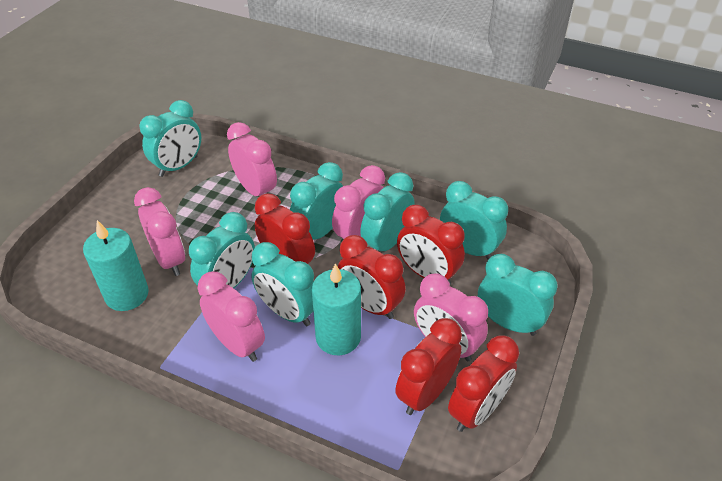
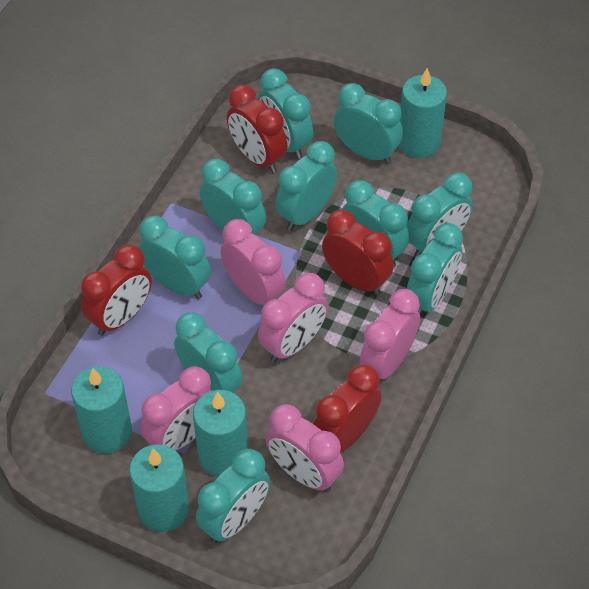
red clock: [255,194,315,264] [338,235,406,319] [395,318,462,415] [397,205,465,285] [448,335,519,432] = 5 -> [81,245,152,336] [227,85,287,173] [314,364,382,453] [322,210,394,296] = 4
turquoise candle: [83,220,149,311] [312,263,361,355] = 2 -> [71,366,132,454] [129,444,189,532] [193,390,248,477] [399,68,447,158] = 4
turquoise clock: [139,100,201,177] [189,212,255,288] [251,242,314,326] [290,162,343,240] [360,172,414,251] [440,181,508,259] [478,254,558,336] = 7 -> [139,216,211,299] [174,312,243,393] [196,449,270,543] [200,159,266,235] [258,69,313,159] [275,141,337,231] [334,83,403,164] [342,180,409,267] [406,173,473,258] [407,223,463,317] = 10

